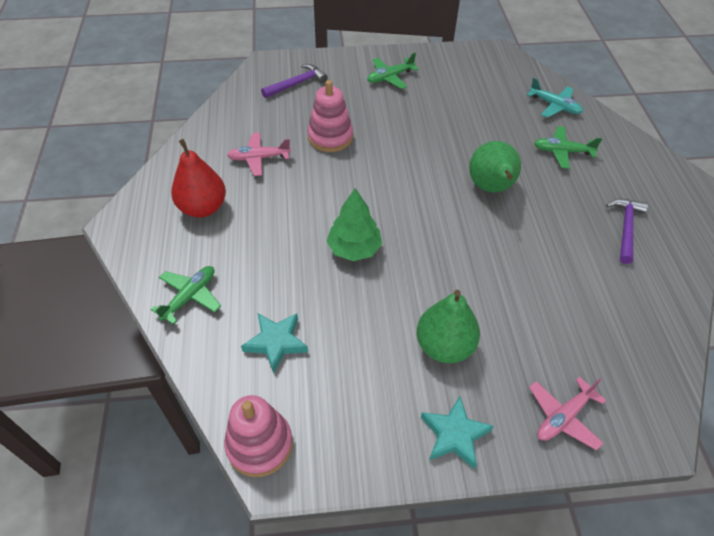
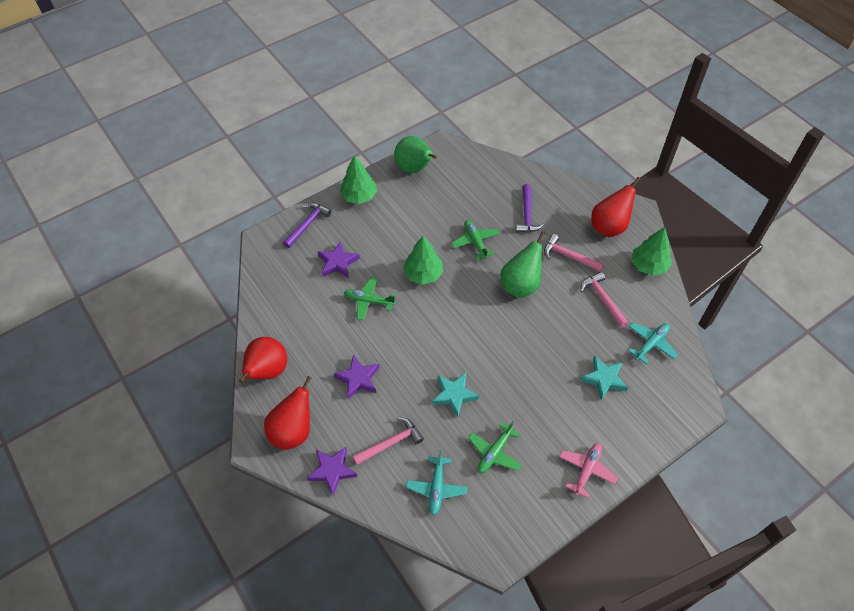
green tree: [326,188,382,261] = 1 -> [340,155,377,204] [403,236,443,285] [631,227,672,276] = 3
pink hammer: none = 0 -> [353,417,424,465] [544,234,604,272] [580,272,629,327] = 3
pink plane: [227,132,291,176] [529,377,607,451] = 2 -> [559,443,618,498] = 1
pink stacking toy: [224,395,293,477] [308,80,353,152] = 2 -> none = 0
purple star: none = 0 -> [307,447,357,495] [318,241,360,278] [334,355,380,399] = 3
red pear: [171,139,226,218] = 1 -> [239,337,287,383] [264,376,312,450] [591,177,640,237] = 3
turquoise plane: [527,78,583,118] = 1 -> [406,451,467,515] [629,323,678,364] = 2

